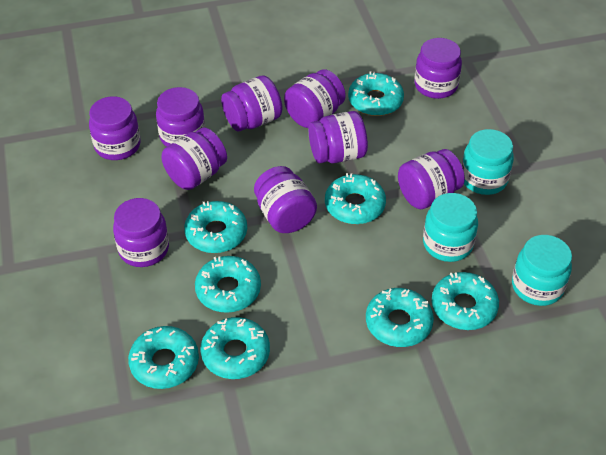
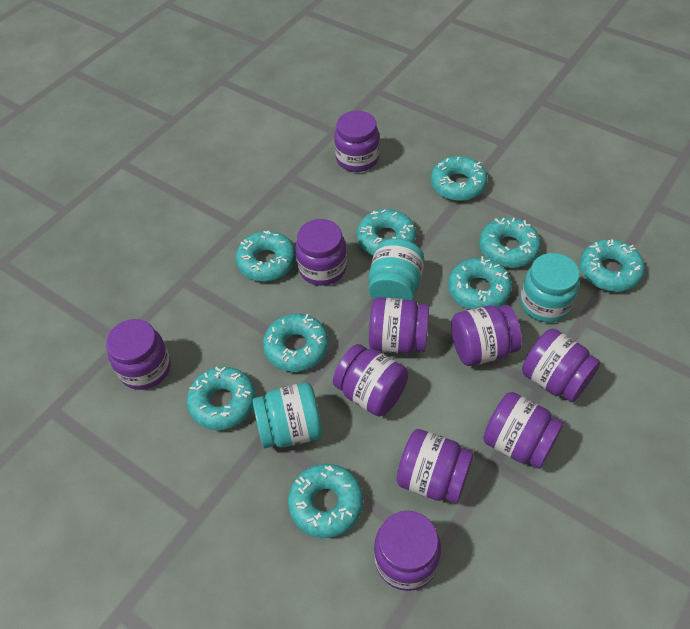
turquoise donut: [128,326,199,389] [184,201,247,253] [195,256,261,313] [201,317,270,379] [325,173,386,224] [348,71,404,116] [366,288,434,347] [432,272,499,330] = 8 -> [187,367,256,430] [236,230,296,282] [263,313,329,372] [288,464,363,538] [357,209,416,256] [431,156,488,201] [448,256,512,309] [479,218,541,268] [580,239,645,292] = 9

